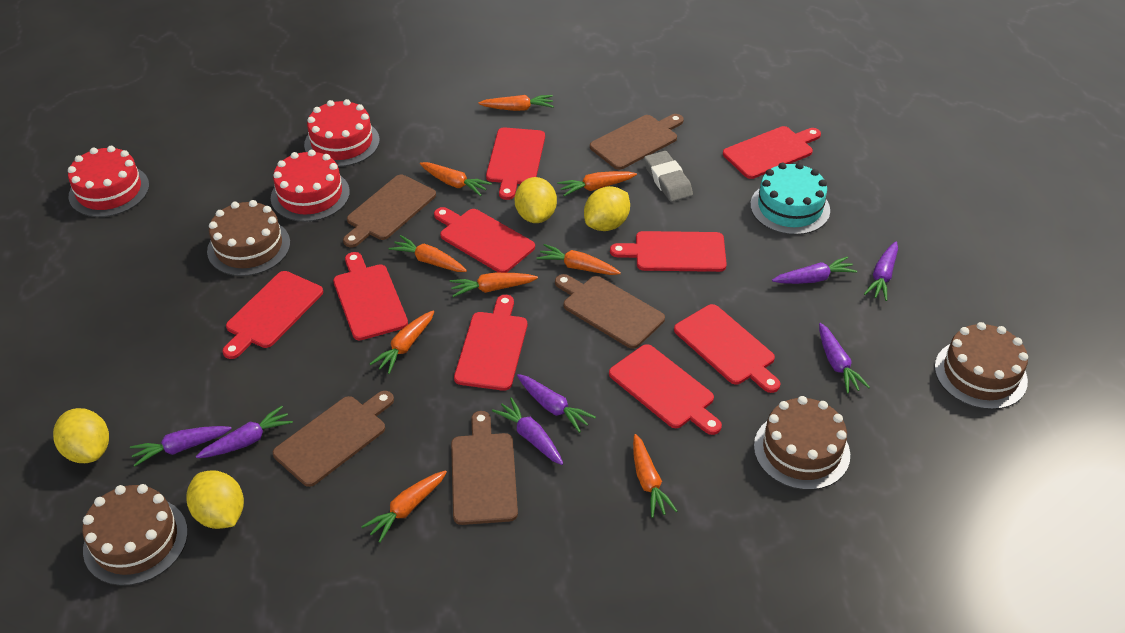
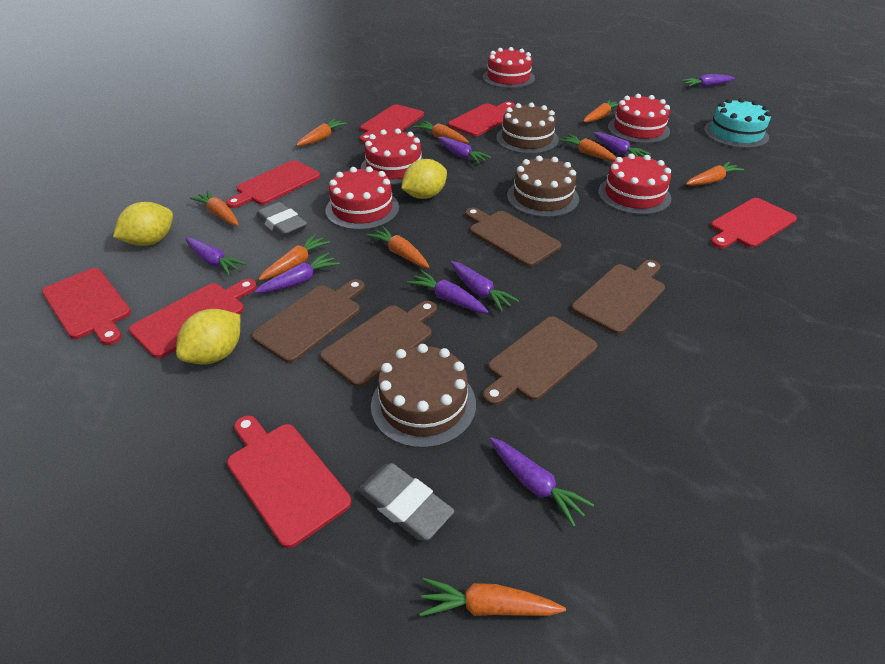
brown cake: [82,484,188,586] [207,200,290,276] [754,396,850,490] [935,322,1028,410] = 4 -> [371,344,476,448] [496,103,559,154] [507,156,579,217] = 3
grey eraser: [644,151,693,202] = 1 -> [256,202,307,238] [358,463,454,540] = 2
purple carrot: [130,426,232,467] [196,406,293,458] [492,397,563,465] [517,374,596,433] [772,256,857,284] [819,323,870,393] [864,241,898,301] = 7 -> [185,238,247,276] [254,253,340,293] [407,270,489,313] [438,136,491,164] [451,261,519,312] [490,437,594,527] [593,132,651,157] [681,74,735,87] = 8
red cake: [68,146,149,217] [271,150,350,222] [304,99,380,167] = 3 -> [325,166,399,230] [361,129,423,185] [483,47,535,88] [598,154,671,215] [608,94,670,144] = 5
red cutting board: [222,271,323,359] [333,252,408,340] [434,207,535,273] [454,295,527,391] [486,127,545,200] [609,344,722,435] [610,231,727,272] [674,304,780,393] [723,126,821,179] = 9 -> [42,268,131,345] [129,279,257,358] [226,160,320,208] [227,415,351,548] [360,104,424,143] [448,101,515,137] [711,198,797,248] = 7
yellow lemon: [53,408,109,463] [186,471,244,529] [515,177,557,223] [584,186,630,231] = 4 -> [113,202,173,246] [176,309,240,364] [401,159,447,199] = 3

